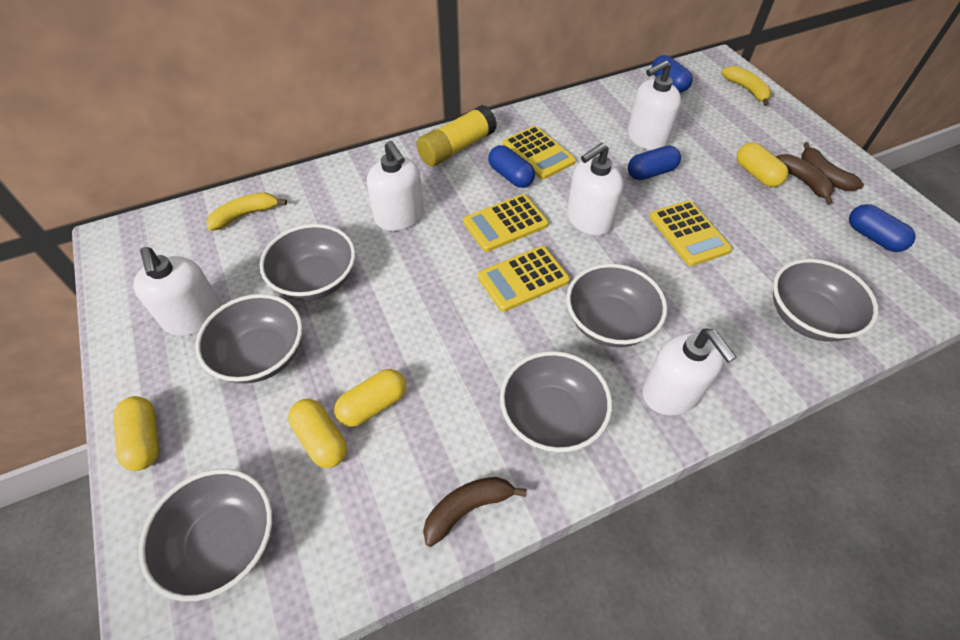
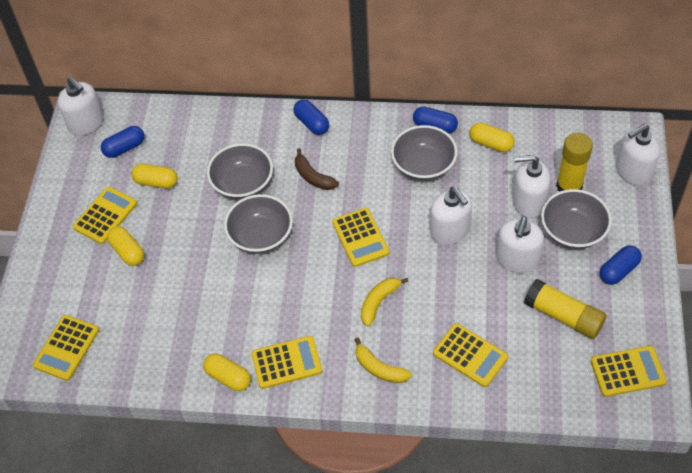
brown banana: [423,477,527,547] [776,154,834,205] [801,142,864,191] = 3 -> [295,148,339,190] = 1
grey bowl: [139,469,272,601] [196,294,303,384] [260,224,355,301] [500,351,612,452] [566,264,667,347] [773,259,878,341] = 6 -> [207,143,273,200] [224,194,293,254] [391,125,457,181] [541,189,612,249] = 4
yellow calculator: [463,194,549,252] [478,246,570,312] [502,126,576,180] [650,200,732,266] = 4 -> [33,315,99,381] [73,186,137,244] [251,336,322,389] [332,208,390,267] [433,323,508,387] [590,346,667,397] = 6
yellow glue stick: [416,105,497,167] = 1 -> [524,279,607,339] [556,133,593,192] = 2

